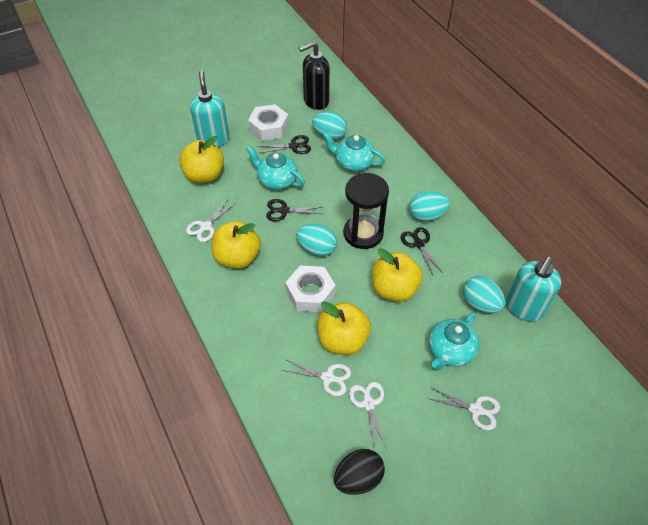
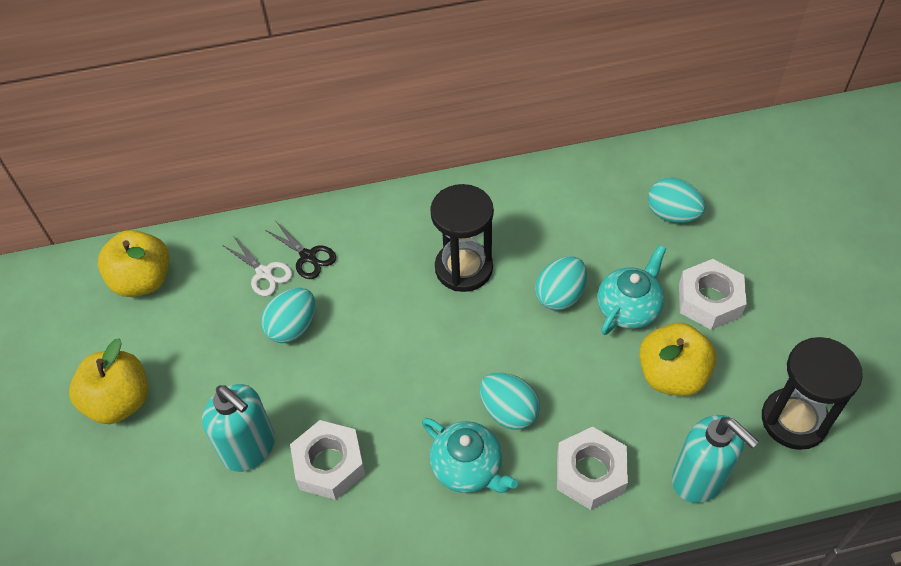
black egg: [334,449,385,495] = 1 -> none = 0
black hourglass: [344,173,389,249] = 1 -> [430,184,494,292] [762,337,863,450] = 2
black scissors: [258,135,311,154] [266,199,322,221] [401,227,443,275] = 3 -> [265,221,336,279] = 1
black soap dispenser: [299,41,330,110] = 1 -> none = 0
turquoise teapot: [246,146,305,190] [323,132,386,172] [429,312,480,371] = 3 -> [422,418,518,493] [598,245,666,335] = 2
white nut: [248,104,289,141] [285,265,336,312] = 2 -> [290,420,365,500] [557,427,628,510] [679,259,747,330] = 3
white scissors: [186,199,235,242] [282,359,351,396] [349,382,387,451] [427,388,500,430] = 4 -> [222,237,292,296] = 1
yellow apple: [179,136,224,183] [212,221,261,269] [317,301,371,355] [372,248,423,302] = 4 -> [69,338,148,424] [98,230,170,297] [639,323,717,396] = 3

